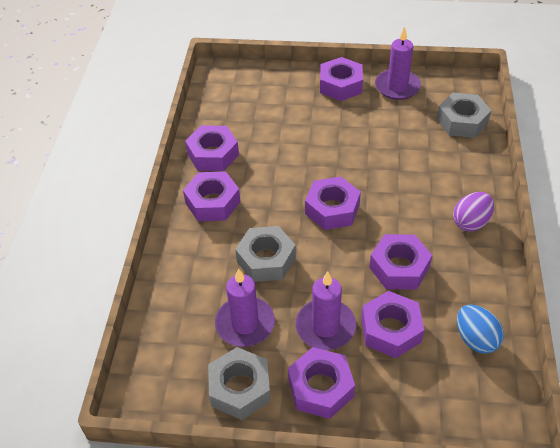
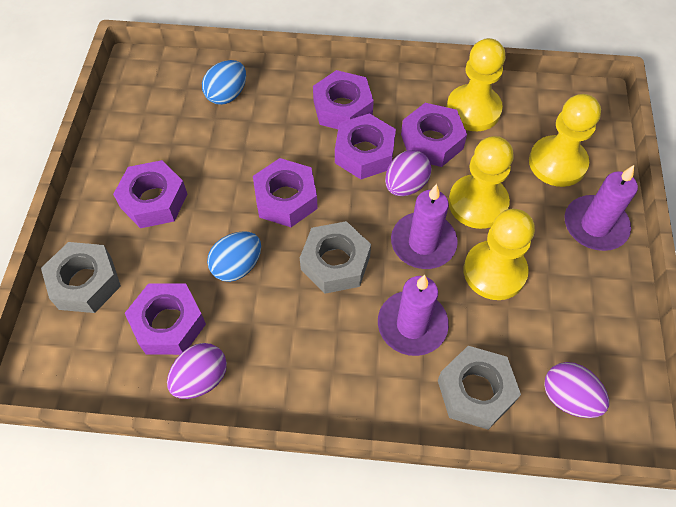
blue egg: [457,305,504,354] = 1 -> [202,60,246,105] [207,231,261,282] = 2
purple egg: [453,192,494,232] = 1 -> [167,343,227,399] [385,150,432,196] [544,362,609,418] = 3
purple nut: [183,171,241,221] [185,125,239,171] [288,347,355,419] [305,176,361,230] [320,57,363,101] [362,291,424,358] [369,234,432,289] = 7 -> [113,160,187,228] [125,283,206,355] [253,158,318,227] [313,70,374,129] [335,113,396,179] [401,103,467,167] = 6
yellow pawn: none = 0 -> [446,38,506,131] [448,136,514,229] [464,209,535,300] [529,94,601,187] = 4

